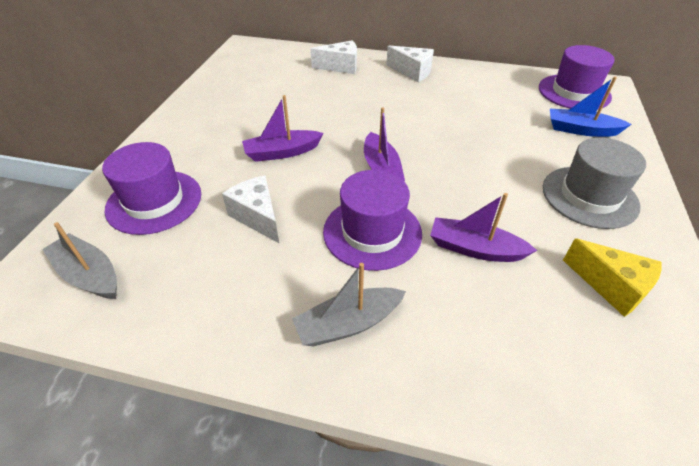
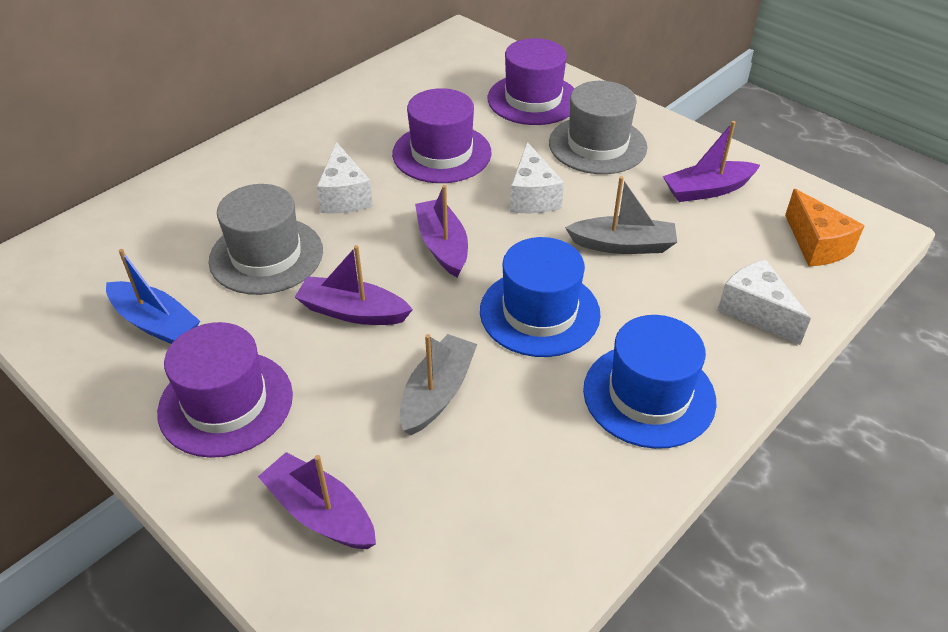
blue hat: none = 0 -> [480,237,601,357] [583,315,717,449] = 2
grey hat: [543,138,646,229] = 1 -> [209,184,323,295] [549,81,647,174] = 2
orange cheese: none = 0 -> [785,189,865,267] = 1
purple boat: [242,95,324,162] [364,108,405,181] [430,193,537,262] = 3 -> [258,452,376,549] [295,245,413,325] [415,185,468,278] [663,121,760,202] = 4
yellow cheese: [563,238,662,317] = 1 -> none = 0

